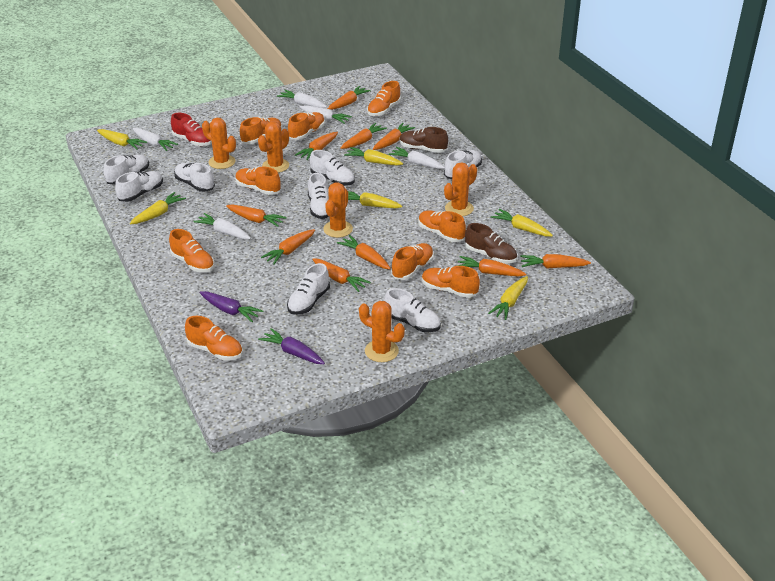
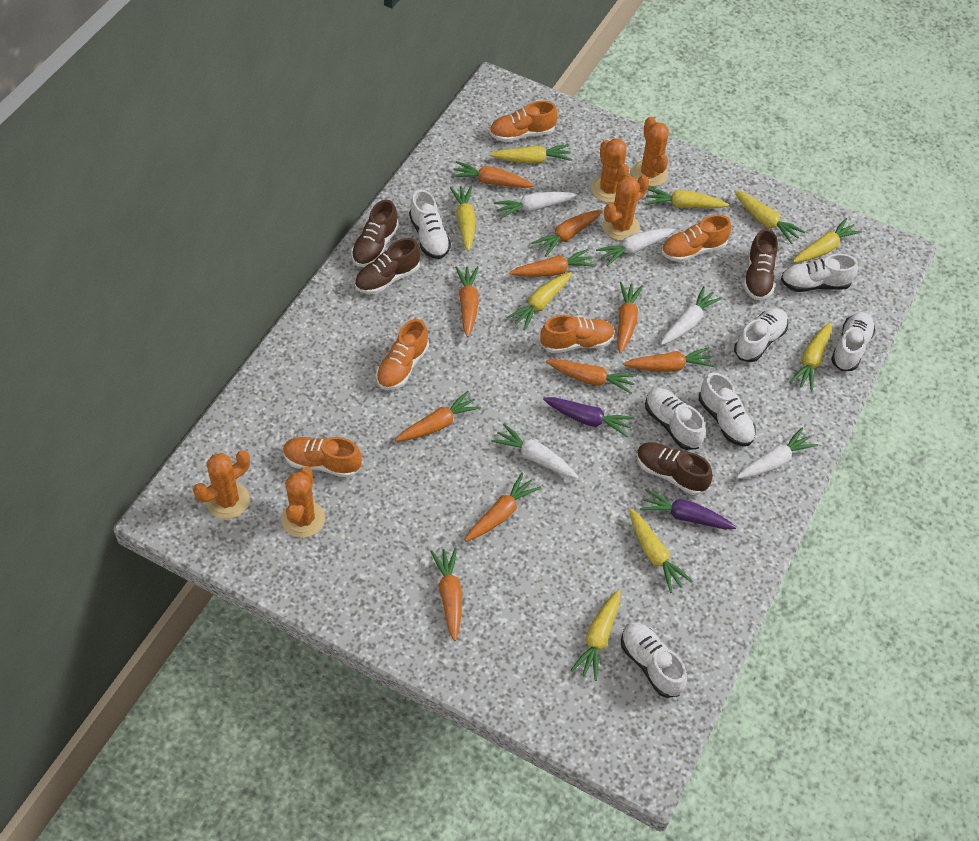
brown shoe: [400,127,448,153] [465,223,517,264] = 2 -> [351,200,399,267] [355,238,420,294] [636,442,713,495] [743,229,778,300] = 4
orange shoe: [169,229,215,272] [185,316,243,360] [235,167,281,195] [240,117,282,144] [288,112,325,140] [367,81,401,116] [391,243,434,280] [418,210,466,242] [422,266,480,298] = 9 -> [283,437,362,478] [376,319,429,390] [489,101,558,142] [540,315,615,353] [661,215,731,262] = 5
red shoe: [171,113,212,146] = 1 -> none = 0
white shoe: [103,154,149,185] [115,171,163,202] [174,163,215,192] [287,263,330,315] [308,173,329,219] [310,150,355,186] [384,288,441,332] [444,150,482,179] = 8 -> [409,189,451,259] [621,622,687,698] [645,388,706,450] [699,372,756,446] [734,308,788,362] [781,254,858,292] [831,312,875,371] = 7
yellow carrot: [97,129,147,150] [130,192,186,224] [344,147,403,166] [348,191,402,208] [488,276,528,320] [491,209,553,236] = 6 -> [450,186,476,251] [490,144,572,164] [507,272,572,330] [570,589,620,681] [629,509,693,593] [645,188,729,208] [734,190,805,244] [789,322,831,392] [793,218,862,263] = 9

